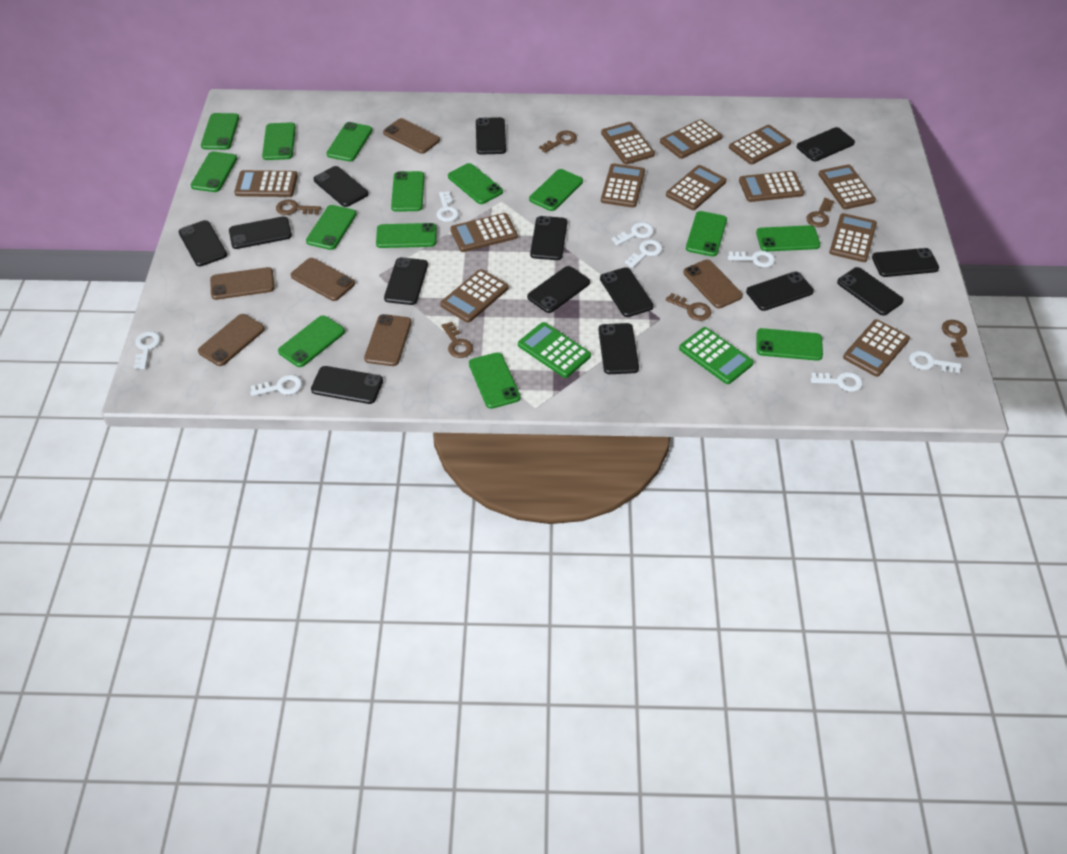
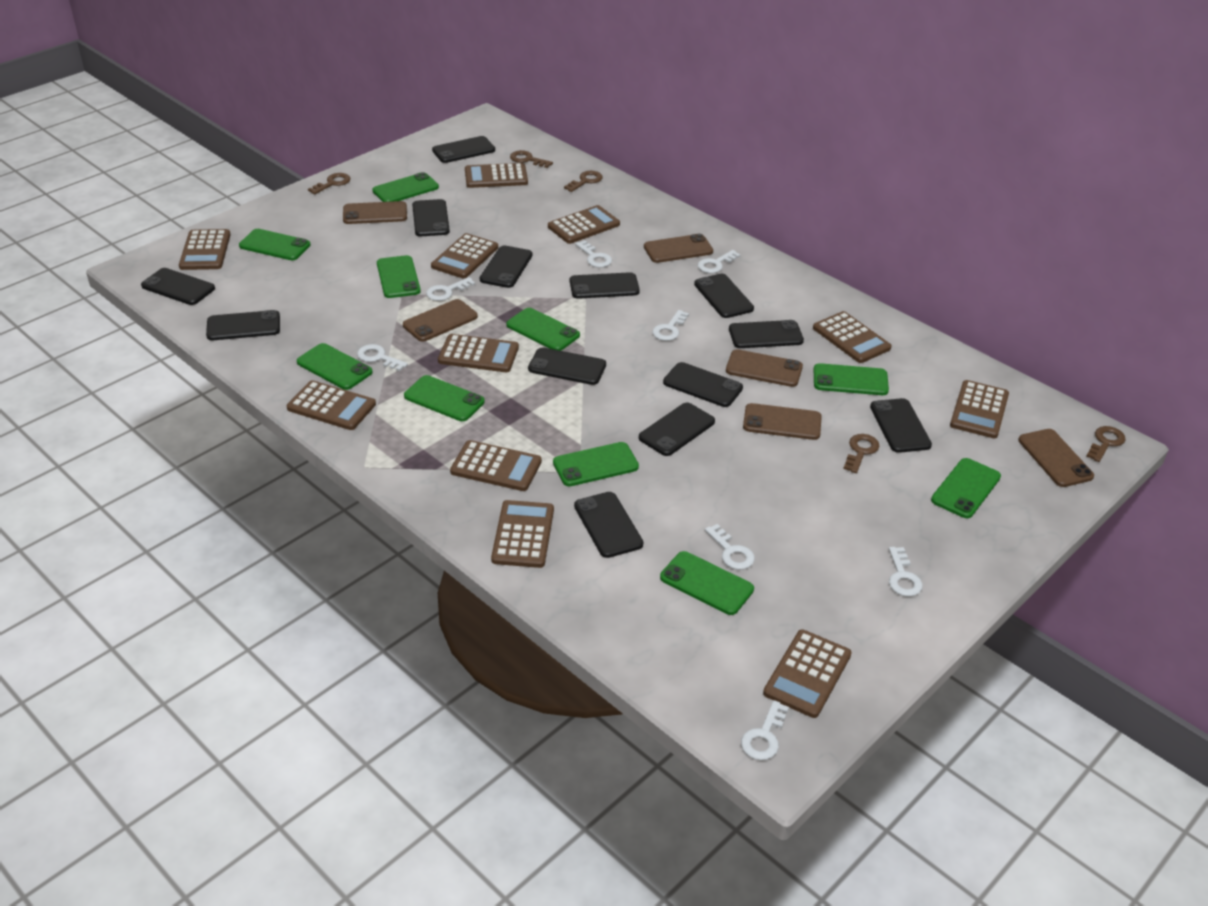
black phone: [178,220,227,266] [229,216,292,249] [311,366,383,404] [314,166,368,207] [384,257,428,305] [476,117,506,155] [527,266,590,313] [530,216,567,260] [598,323,639,374] [600,267,654,317] [746,272,814,311] [797,127,855,161] [837,267,904,316] [872,248,939,277] = 14 -> [141,268,215,305] [206,310,280,340] [412,199,450,236] [432,136,495,163] [480,246,532,288] [528,347,606,385] [570,272,640,299] [574,492,643,558] [639,402,715,456] [663,362,743,407] [694,274,754,318] [729,320,804,348] [870,398,932,453] = 13
brown calculator: [234,170,298,197] [440,269,509,323] [450,213,518,252] [601,122,655,165] [601,163,645,208] [660,119,722,159] [666,165,727,210] [729,125,791,165] [739,171,804,202] [818,164,876,209] [829,213,877,262] [843,319,910,377] = 12 -> [179,229,231,270] [287,380,376,430] [431,233,498,278] [438,334,519,372] [450,440,542,491] [465,163,528,188] [491,500,554,568] [548,205,620,244] [763,629,852,718] [813,311,892,363] [950,380,1009,438] = 11
brown key: [276,199,321,215] [441,322,473,358] [539,131,577,153] [665,293,712,321] [806,198,834,227] [942,320,968,357] = 6 -> [308,173,350,195] [510,150,553,168] [564,171,603,192] [843,434,879,473] [1087,426,1125,462] = 5
green calculator: [518,322,591,378] [679,327,754,384] = 2 -> none = 0
green phone: [191,151,237,192] [201,113,239,150] [262,122,296,160] [278,315,345,367] [306,205,357,250] [326,122,372,161] [376,223,437,248] [391,171,424,212] [448,163,503,204] [469,352,521,409] [529,169,583,211] [686,211,727,256] [756,225,820,251] [757,328,823,361] = 14 -> [239,229,311,260] [297,343,373,390] [372,172,439,202] [377,255,421,298] [404,375,485,421] [506,308,580,351] [553,442,639,486] [660,551,754,615] [814,363,889,395] [931,458,1001,518] = 10

